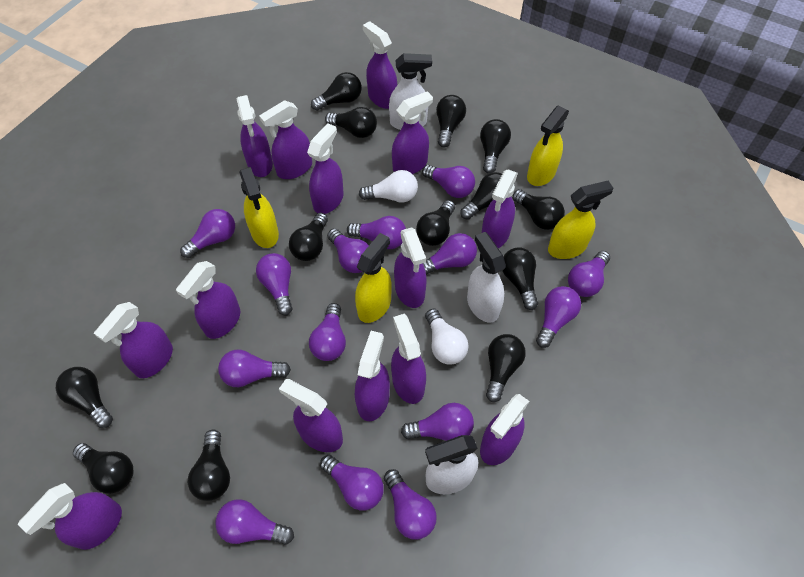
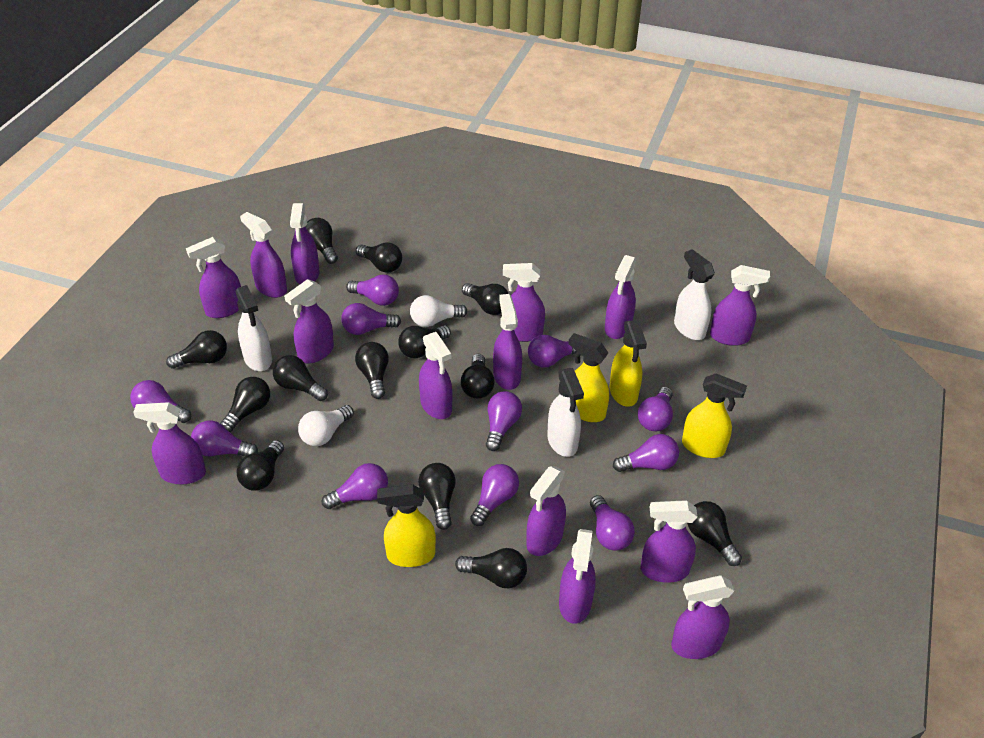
purple light bulb: [180,209,235,258] [215,499,294,545] [218,350,291,387] [256,253,293,315] [309,303,346,361] [320,455,384,511] [327,228,369,273] [347,216,406,249] [384,469,437,540] [401,403,474,441] [422,165,475,198] [423,233,477,275] [536,286,581,348] [568,251,610,297] = 14 -> [130,380,191,423] [191,420,258,457] [322,463,388,509] [341,303,401,335] [346,274,399,306] [470,464,519,526] [486,391,522,451] [528,335,577,368] [590,495,635,551] [613,434,679,472] [638,387,673,431] = 11

